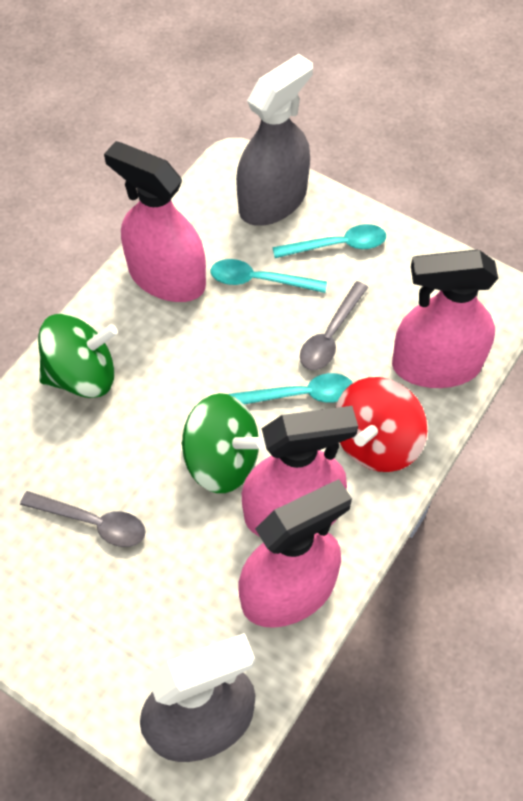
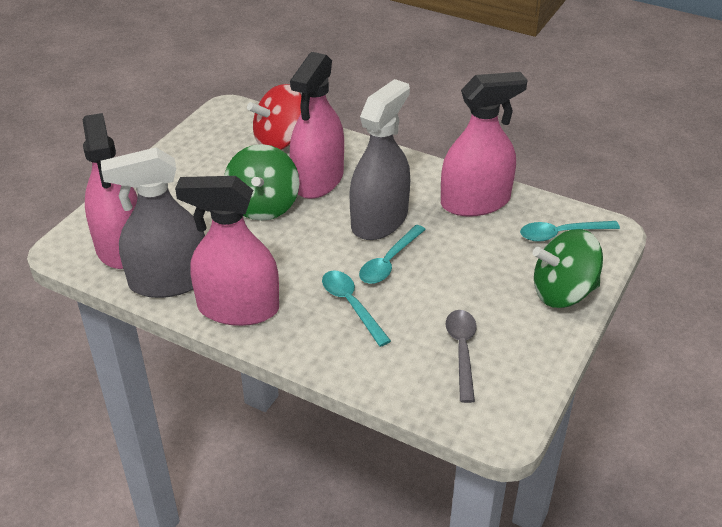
grey spoon: [20,491,146,547] [300,281,368,370] = 2 -> [446,310,477,403] = 1

